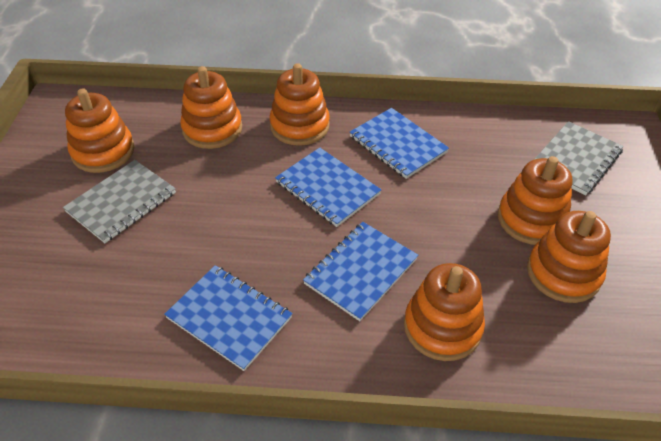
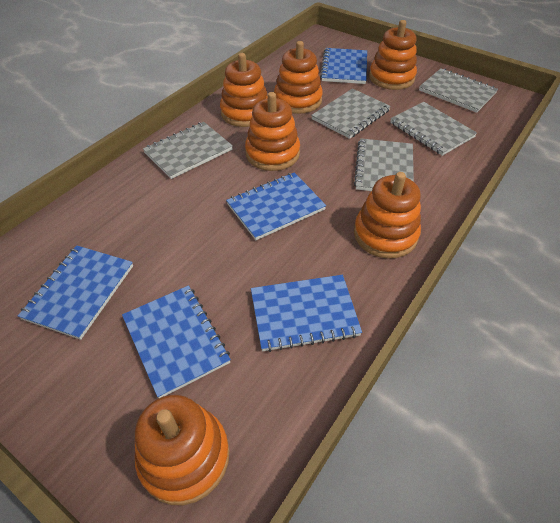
blue notebook: [164,265,293,371] [275,147,381,227] [303,222,418,321] [349,108,449,179] = 4 -> [18,245,133,340] [122,285,231,398] [226,172,326,240] [251,275,362,352] [320,48,367,84] = 5
grey notebook: [63,160,176,243] [535,121,624,195] = 2 -> [143,122,233,179] [311,88,391,139] [354,138,414,191] [390,102,477,156] [419,68,498,113] = 5

